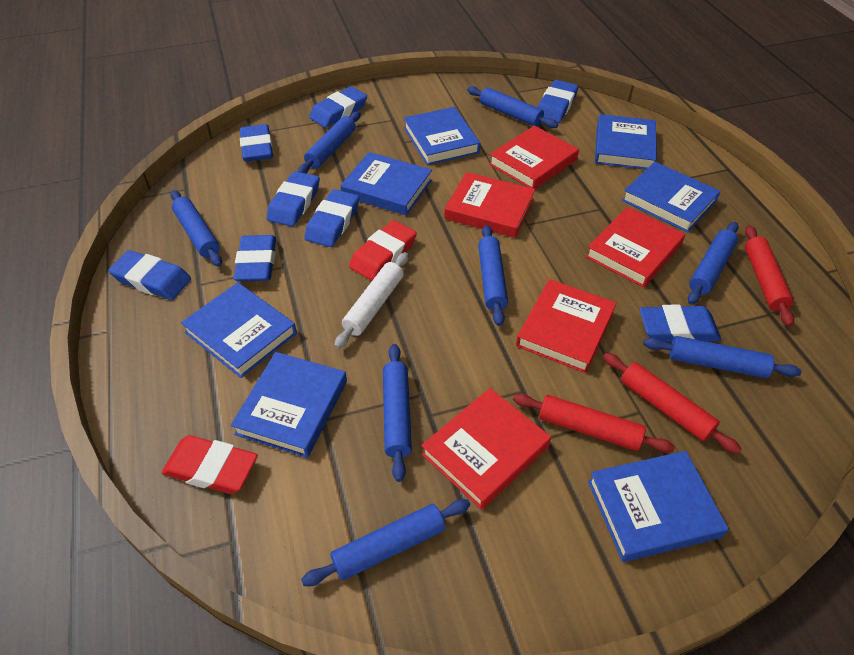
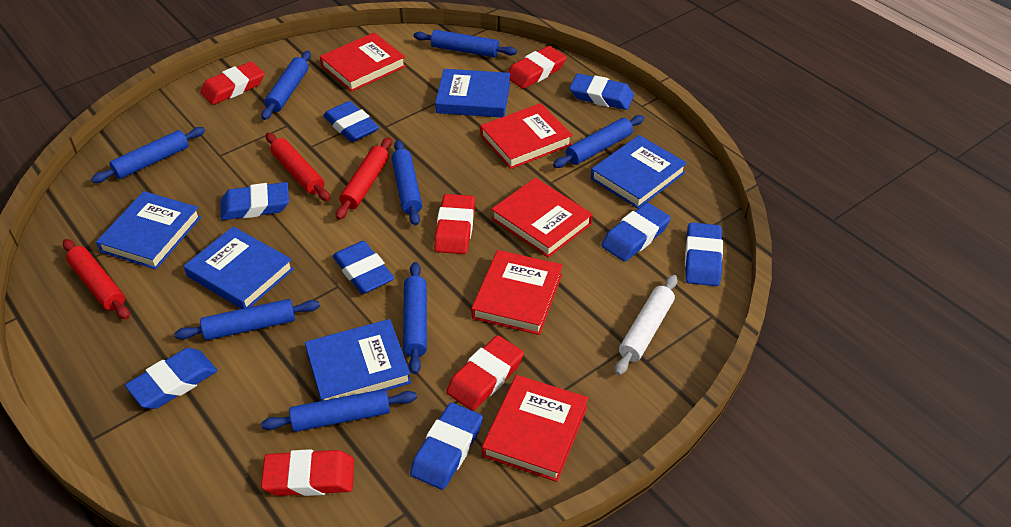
blue book: [181,282,297,378] [231,352,347,458] [340,152,432,216] [404,107,480,165] [588,451,729,562] [595,114,657,170] [622,162,721,233] = 7 -> [96,191,201,269] [184,226,294,309] [305,319,411,401] [435,69,510,117] [591,135,687,209] = 5
red eraser: [162,435,258,494] [349,220,417,281] = 2 -> [200,61,264,105] [261,449,354,496] [434,194,475,254] [446,335,524,411] [508,46,566,89] = 5

